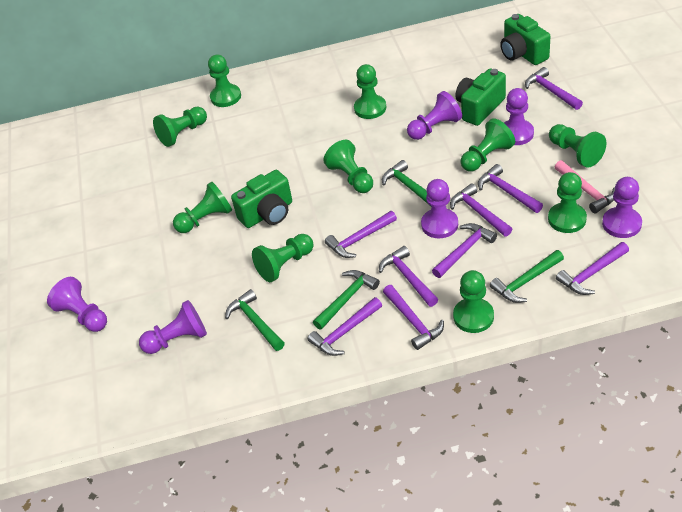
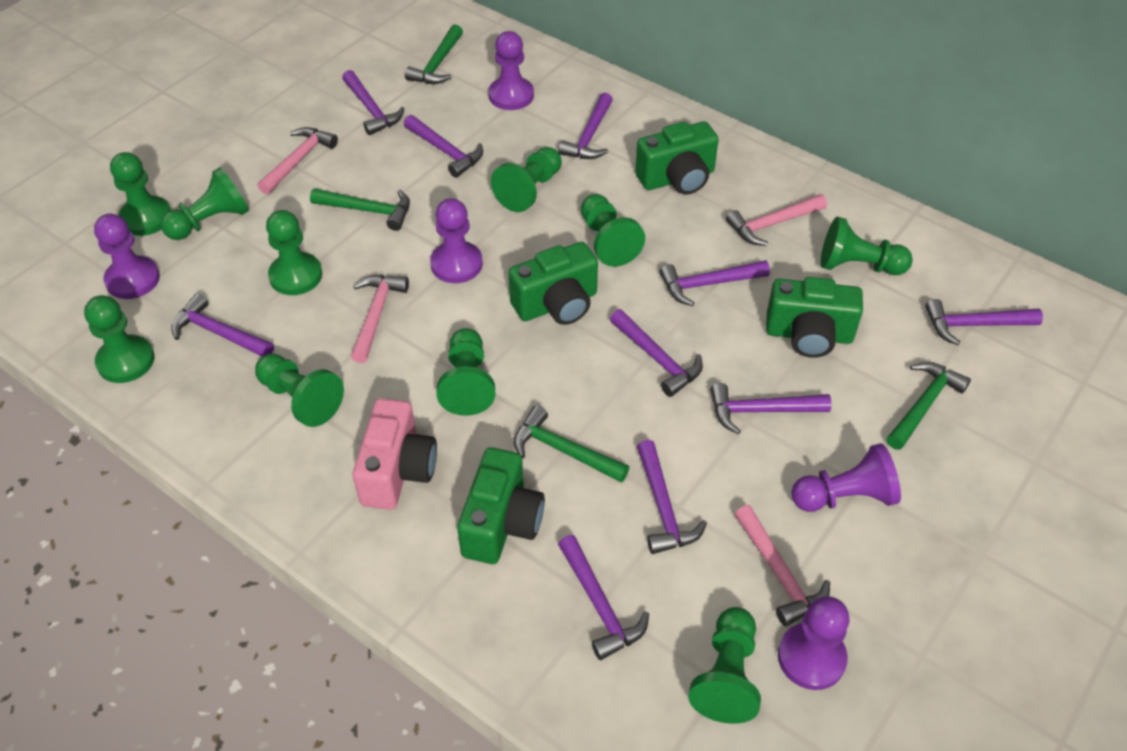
green camera: [231,170,292,228] [456,69,506,126] [500,14,551,65] = 3 -> [457,447,545,564] [508,242,598,325] [635,121,719,195] [766,277,863,358] = 4
pink camera: none = 0 -> [353,398,437,510] = 1
pink hammer: [555,160,615,213] = 1 -> [257,127,338,195] [351,275,409,363] [726,194,827,246] [734,505,830,626] = 4
purple hammer: [308,297,382,356] [325,211,397,258] [379,246,438,307] [383,285,444,350] [432,223,497,278] [450,183,512,237] [478,164,543,213] [525,67,583,110] [556,242,629,295] = 9 -> [171,294,274,357] [342,70,405,135] [404,115,483,178] [558,93,613,159] [558,535,649,660] [610,309,703,397] [637,440,707,554] [660,260,770,306] [710,383,832,434] [925,299,1043,345] = 10
purple pawn: [47,277,107,332] [139,300,207,354] [407,91,462,140] [421,179,458,238] [504,88,534,145] [602,177,642,238] = 6 -> [94,214,160,299] [430,198,483,283] [489,31,534,110] [778,596,849,690] [791,443,901,512] = 5

